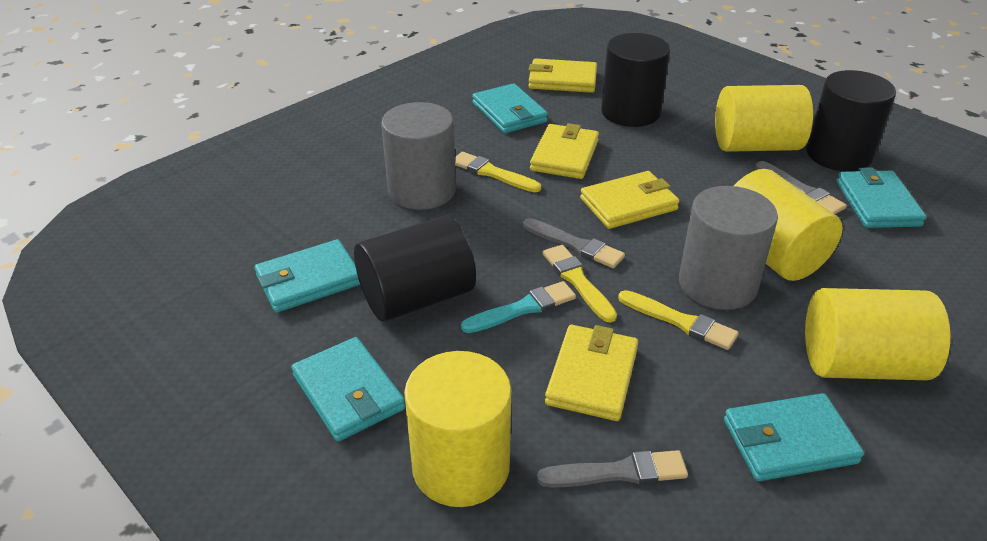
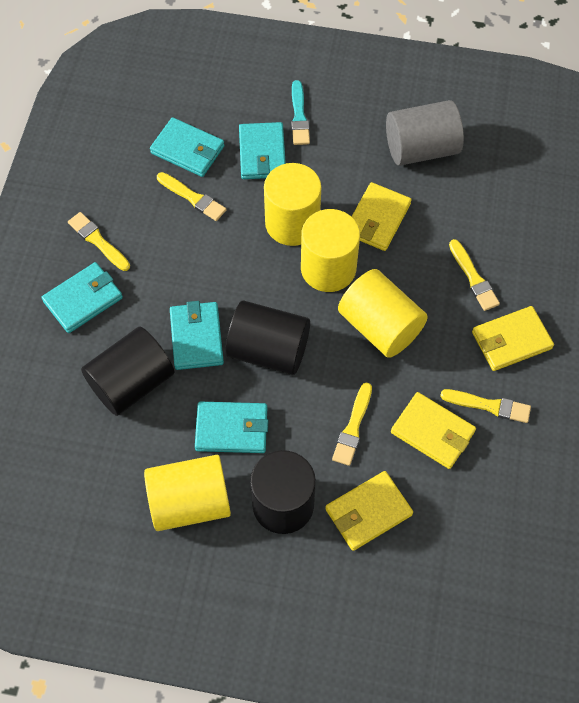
grey brush: [523,218,625,268] [537,450,688,487] [755,161,847,214] = 3 -> none = 0
grey cylinder: [381,102,456,210] [679,186,778,310] = 2 -> [386,100,464,166] = 1
yellow brush: [455,152,541,192] [543,245,617,323] [618,290,739,350] = 3 -> [68,212,130,271] [157,172,226,221] [332,382,372,466] [440,389,531,423] [449,239,500,311] = 5

